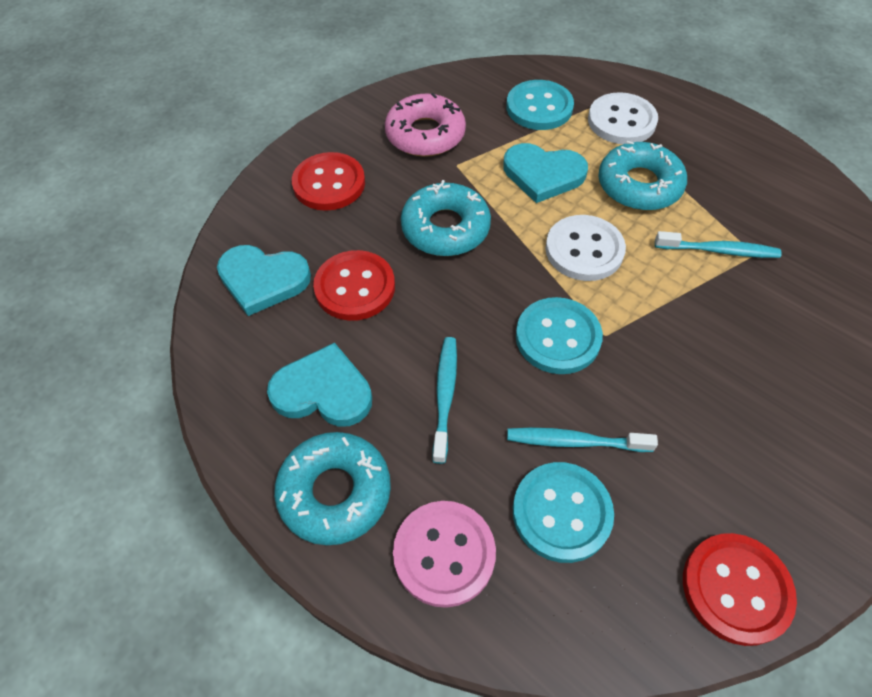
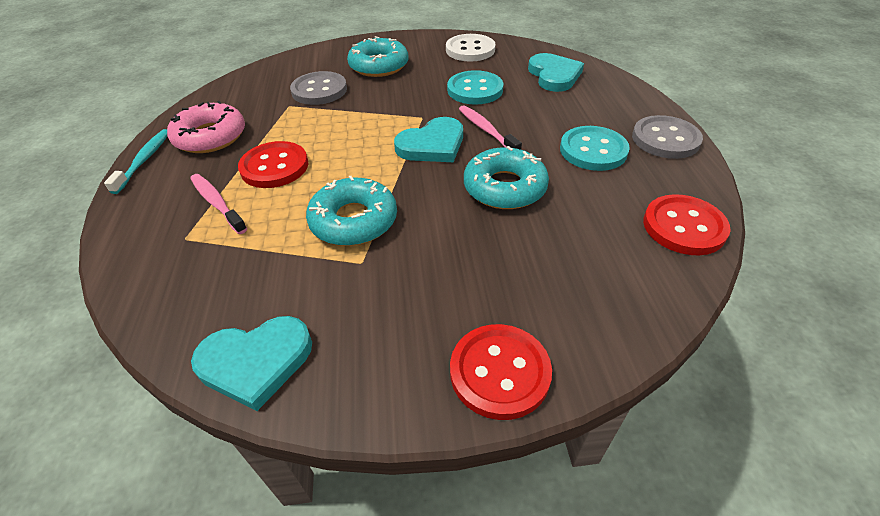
grey button: none = 0 -> [290,71,347,105] [632,115,703,159] = 2
pink button: [393,501,496,608] = 1 -> none = 0
pink toothbrush: none = 0 -> [190,174,247,234] [459,105,522,150] = 2
turquoise button: [506,80,574,130] [513,462,614,563] [516,297,603,374] = 3 -> [447,70,504,105] [560,126,630,171] = 2
turquoise toothbrush: [432,337,457,464] [507,427,658,452] [655,231,782,258] = 3 -> [104,129,167,194] = 1
white button: [545,215,626,281] [588,92,658,144] = 2 -> [446,34,495,61] = 1

